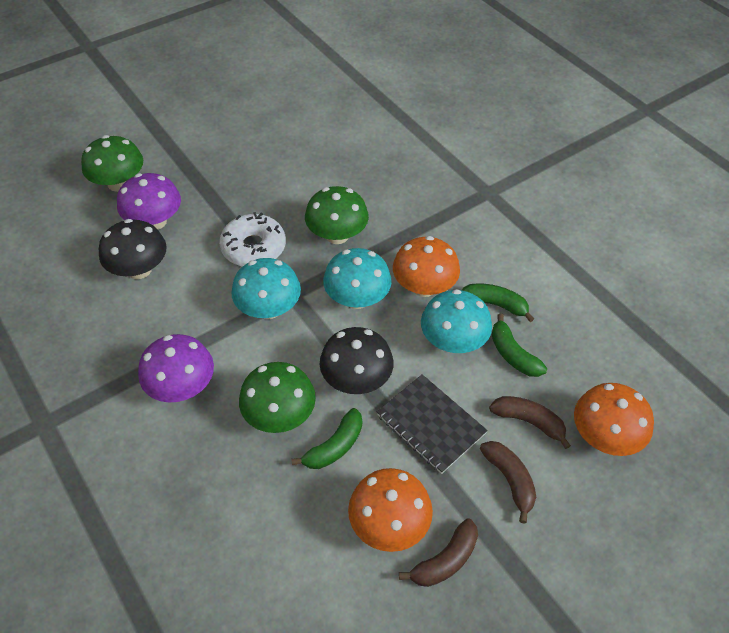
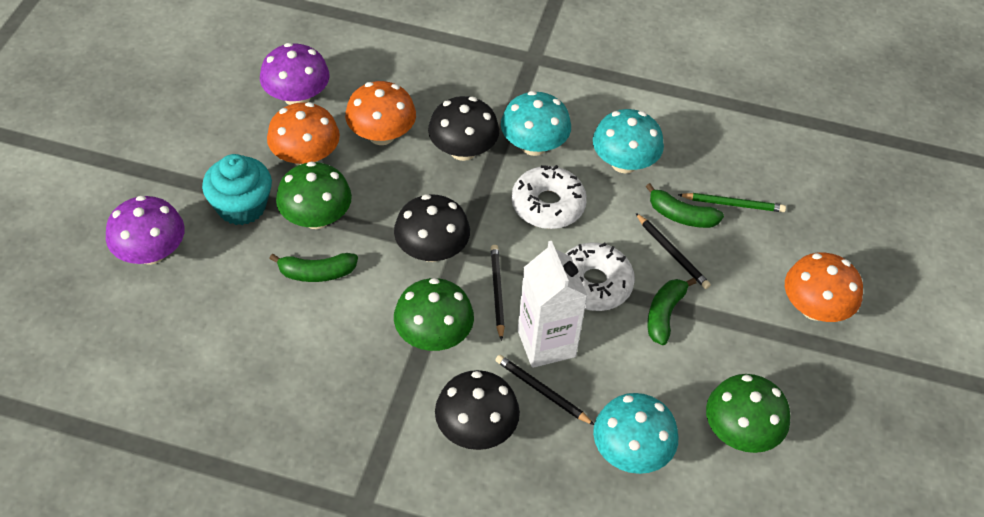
black mushroom: [99,219,167,279] [320,327,394,394] = 2 -> [394,194,470,262] [428,96,499,161] [435,370,520,450] = 3
black notebook: [377,374,488,474] = 1 -> none = 0
black pencil: none = 0 -> [491,245,505,341] [495,355,594,425] [636,213,711,289] = 3
brown banana: [399,518,478,587] [480,441,536,524] [489,396,571,449] = 3 -> none = 0
green pencil: none = 0 -> [678,193,786,212] = 1
turquoise cupcake: none = 0 -> [202,154,272,225] = 1
white carton: none = 0 -> [518,241,588,368] = 1
white donut: [219,212,286,267] = 1 -> [512,165,587,229] [566,243,635,311] = 2

